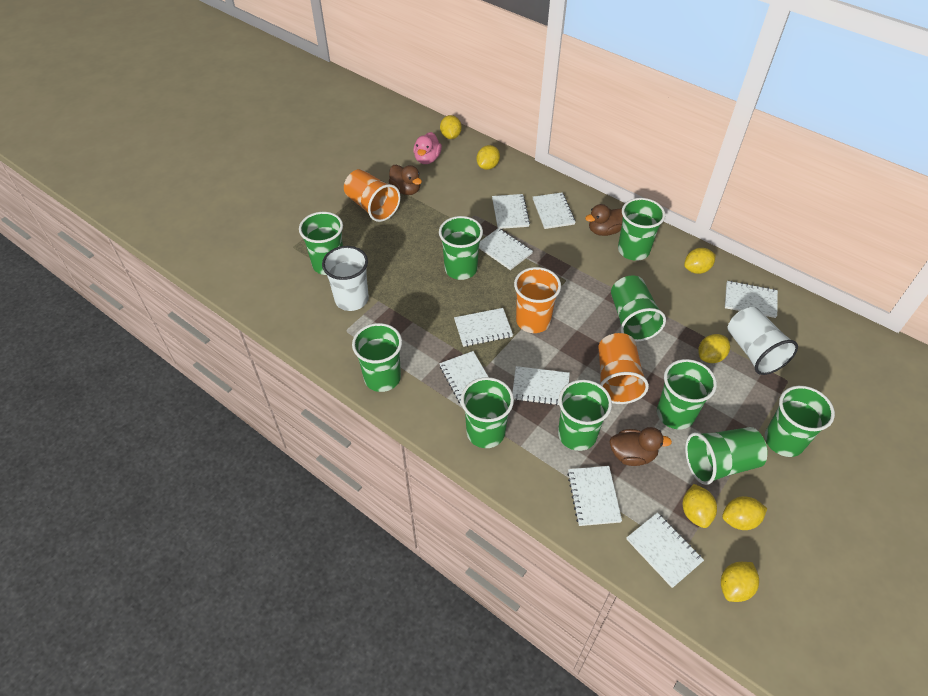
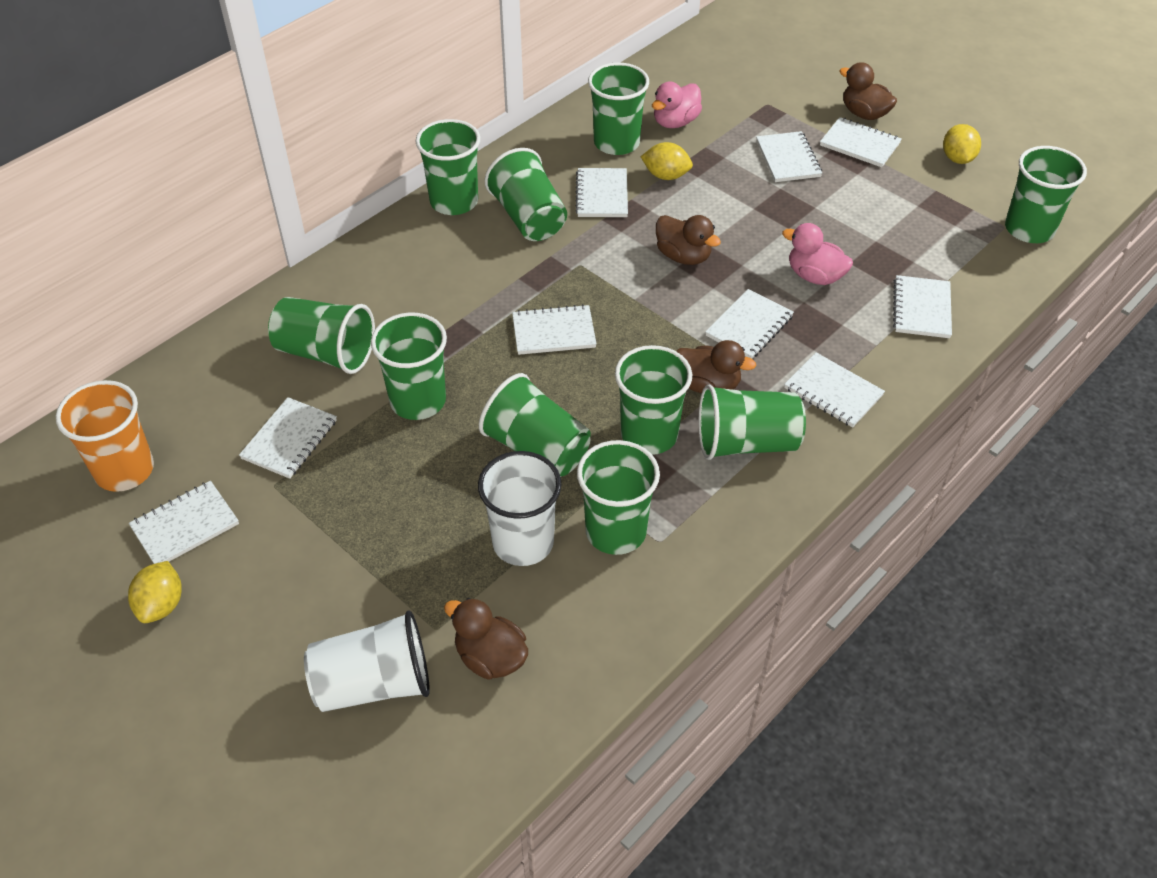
brown duck: [389,165,422,195] [585,204,623,236] [610,427,672,466] = 3 -> [444,598,528,680] [656,215,721,265] [676,340,756,393] [839,62,897,120] = 4
orange cup: [344,169,401,222] [514,267,561,333] [598,333,649,404] = 3 -> [56,380,154,492] = 1
pink duck: [413,132,442,164] = 1 -> [652,82,702,128] [782,223,853,285] = 2
yellow lemon: [440,115,462,139] [477,145,500,170] [683,484,717,528] [684,248,716,274] [698,334,730,363] [721,562,759,602] [722,496,767,530] = 7 -> [128,561,182,623] [640,142,693,180] [943,124,981,164] = 3

